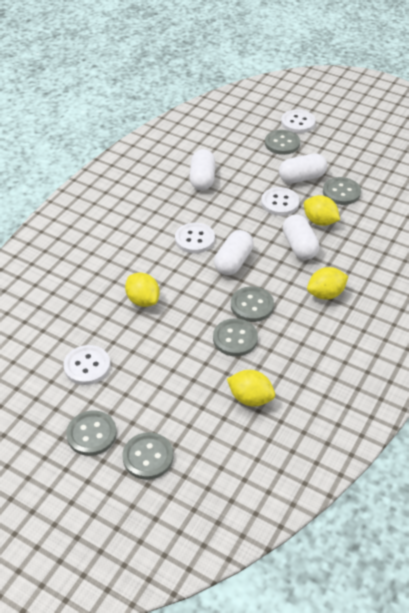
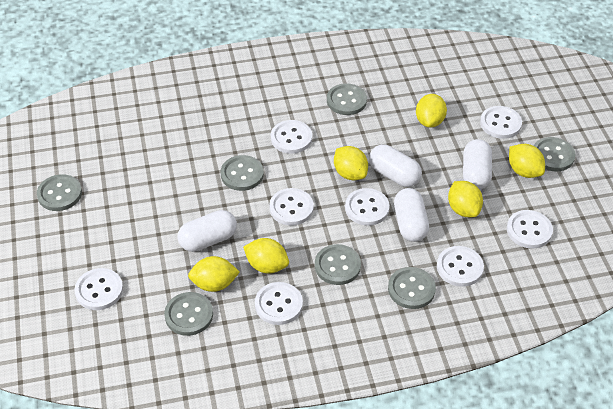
grey button: [66,410,117,456] [122,432,173,480] [213,318,258,356] [231,286,274,322] [265,130,300,155] [323,177,361,205] = 6 -> [37,174,82,211] [164,292,213,336] [220,155,264,191] [315,244,361,285] [327,83,367,115] [388,267,436,309] [534,137,575,172] = 7
white button: [63,345,110,385] [175,223,215,253] [261,187,300,216] [281,109,316,133] = 4 -> [74,268,123,310] [255,282,303,325] [269,188,314,226] [271,120,312,154] [345,188,390,226] [437,246,484,287] [480,106,522,139] [507,210,553,249] = 8
yellow lemon: [125,273,160,307] [227,370,275,407] [304,195,340,226] [307,267,349,300] = 4 -> [188,256,240,292] [243,238,289,274] [334,146,368,180] [416,94,447,128] [448,181,483,217] [509,144,545,178] = 6

